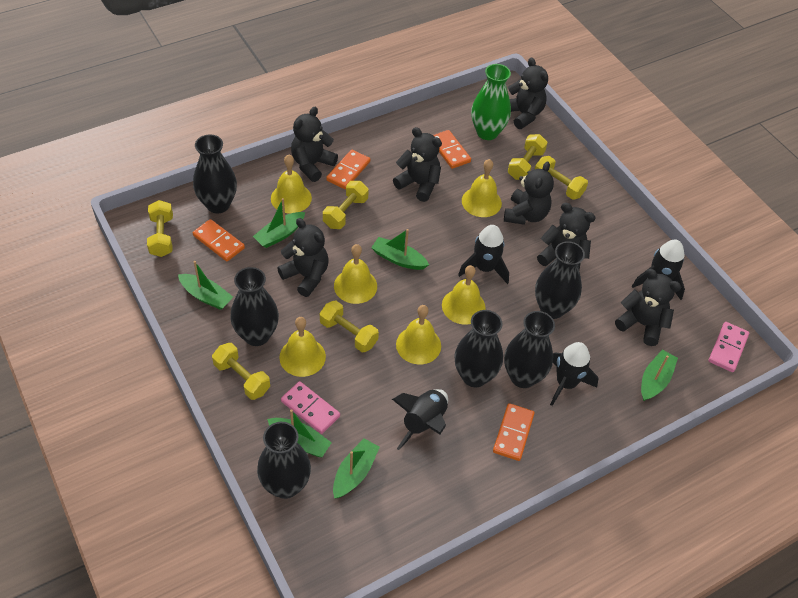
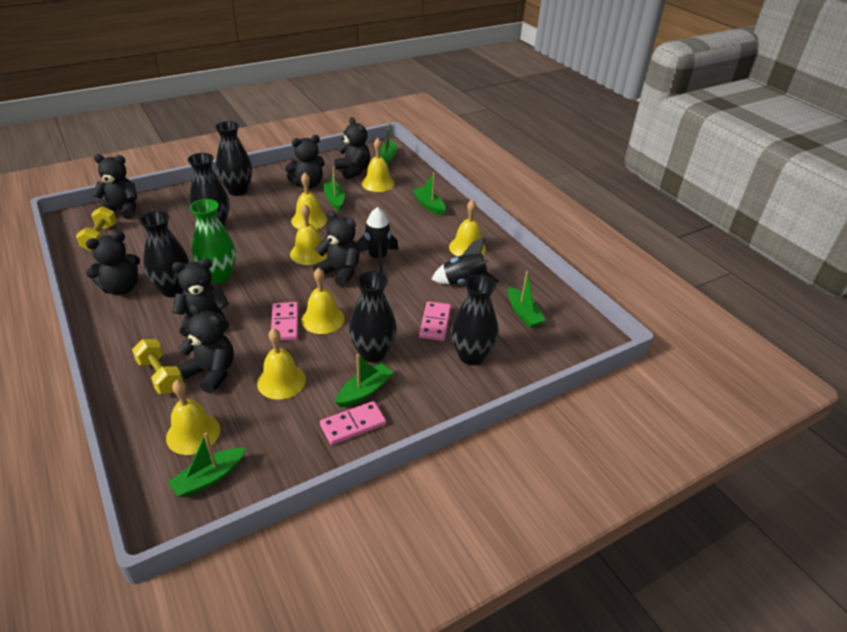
black rocket: [392,389,448,450] [458,225,509,284] [550,342,598,406] [632,239,685,300] = 4 -> [356,207,399,274] [431,237,499,285] = 2
black vase: [193,135,237,214] [230,267,279,346] [257,422,311,499] [454,310,503,387] [504,311,555,388] [535,241,585,319] = 6 -> [139,211,190,297] [188,153,230,227] [215,121,252,196] [349,271,397,363] [451,274,498,365] = 5
orange domino: [193,219,245,261] [326,150,370,189] [433,130,471,169] [493,403,535,461] = 4 -> none = 0
pink domino: [281,381,340,434] [709,322,749,372] = 2 -> [271,302,298,341] [320,401,386,445] [419,301,451,341] = 3
yellow bell: [271,154,312,214] [279,317,326,377] [334,244,377,304] [396,305,441,365] [442,265,486,325] [462,159,502,217] = 6 -> [166,380,220,455] [257,328,306,400] [290,204,327,265] [291,173,327,230] [301,267,345,334] [362,138,395,192] [449,199,486,257] = 7
yellow dumbbell: [147,200,173,257] [212,343,270,400] [320,300,379,352] [323,181,369,229] [508,134,548,180] [535,156,588,200] = 6 -> [76,206,117,251] [132,339,183,394] = 2

